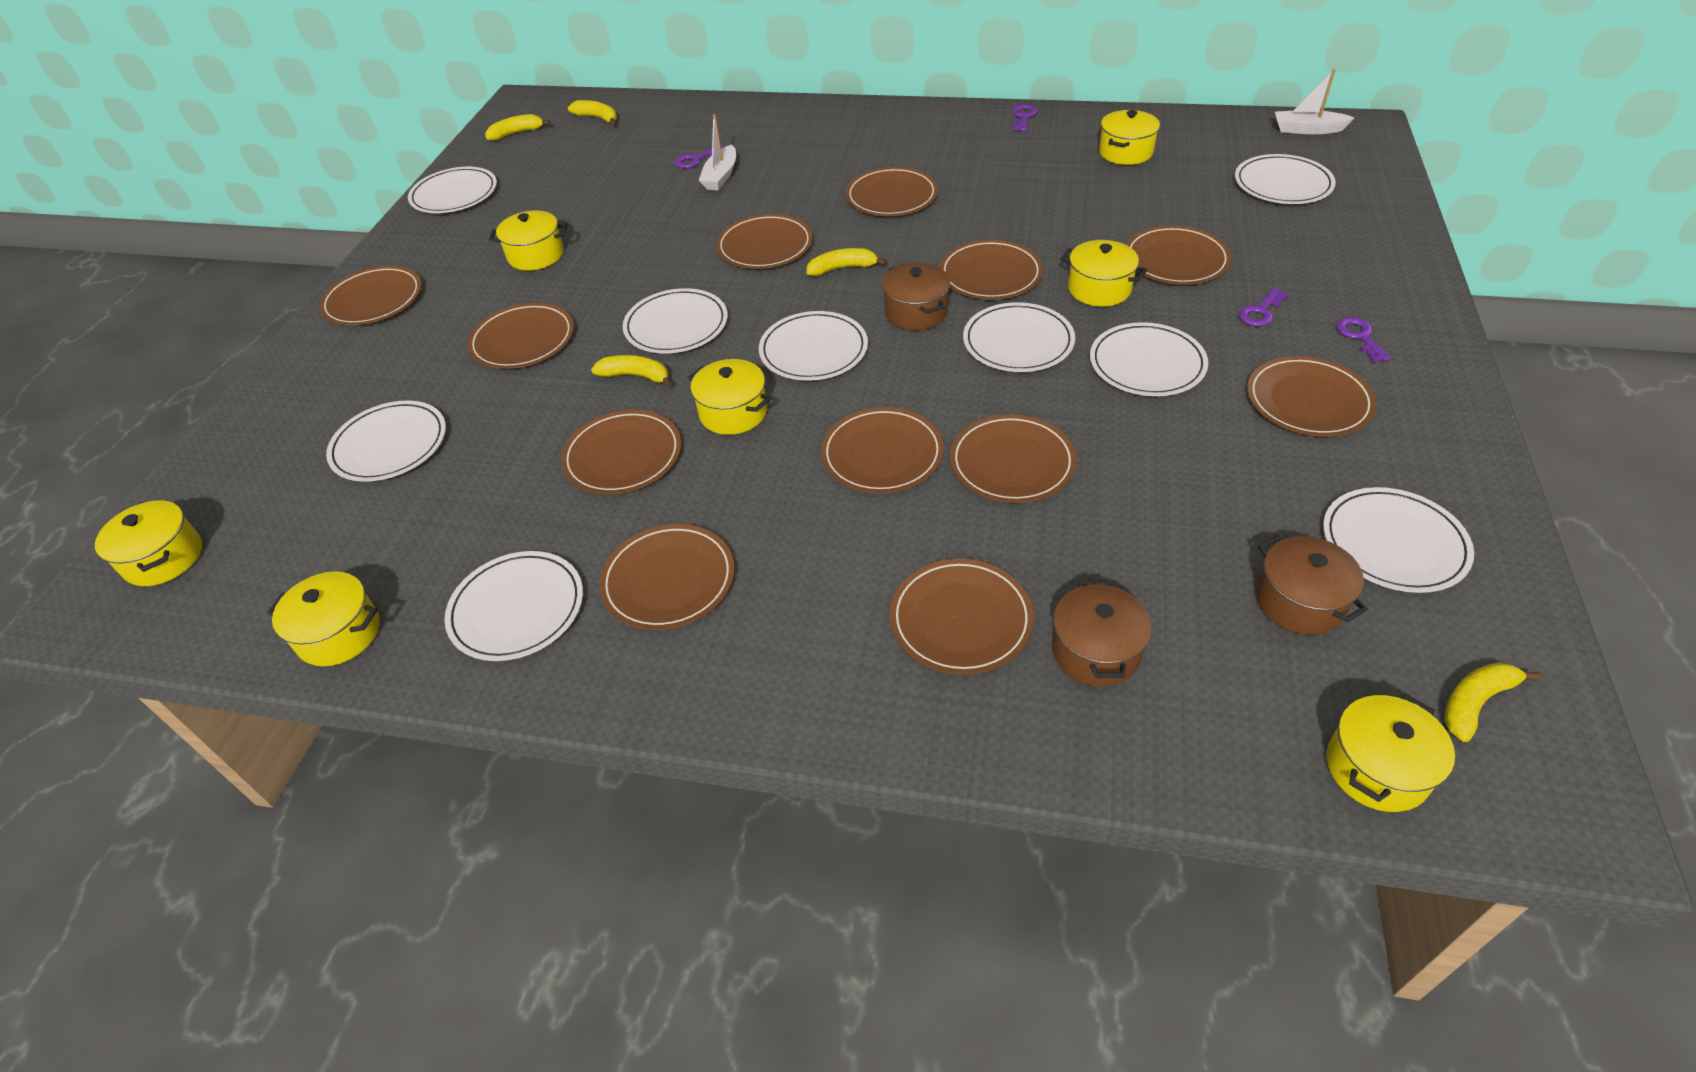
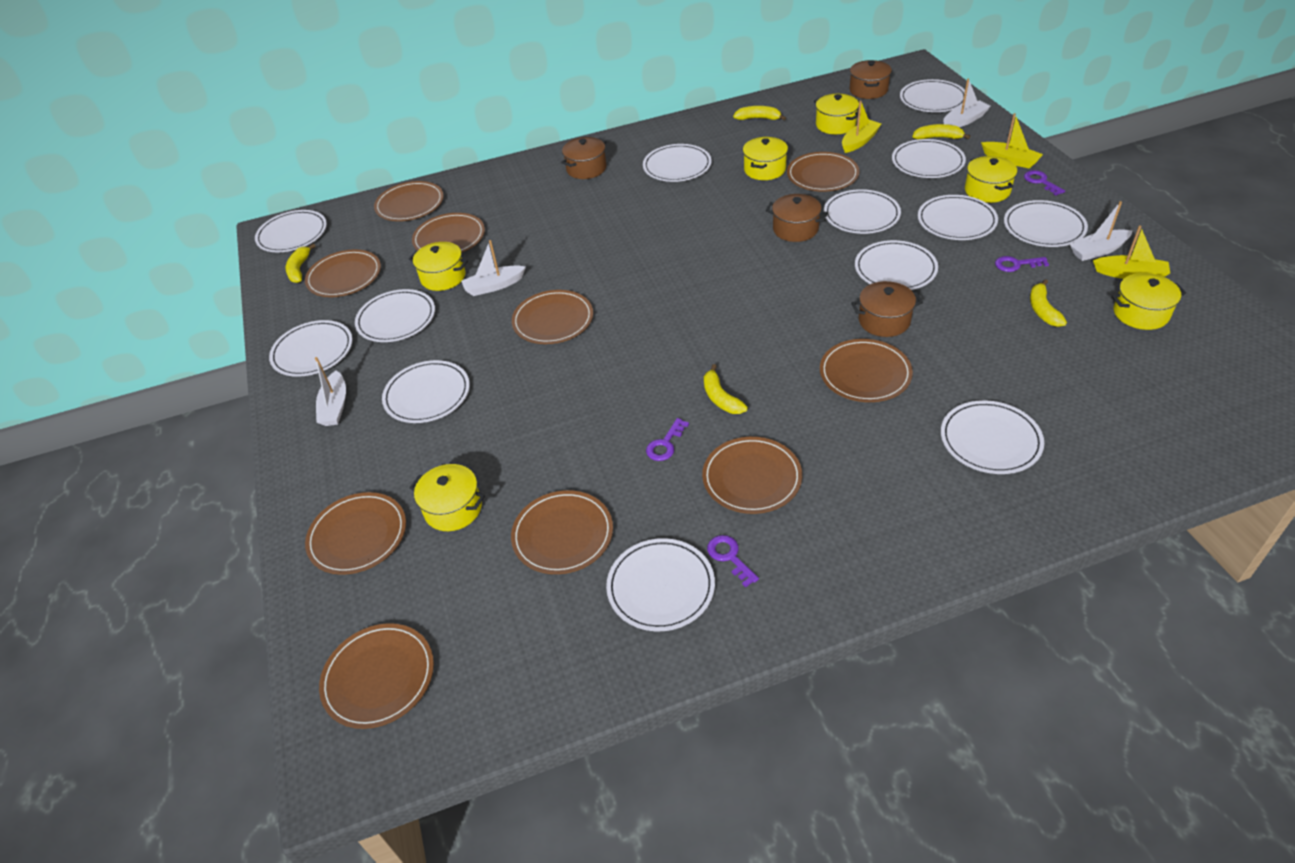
brown plate: [319,266,422,325] [467,303,574,369] [561,410,681,494] [599,524,735,630] [716,214,813,269] [821,407,944,493] [846,167,938,216] [890,559,1034,675] [940,240,1043,300] [950,414,1076,503] [1126,225,1231,285] [1247,356,1376,437] = 12 -> [305,249,381,297] [305,492,406,575] [319,623,434,729] [374,181,444,221] [412,213,485,252] [511,490,613,574] [512,290,593,344] [702,437,802,514] [787,152,859,191] [820,339,913,402] = 10
brown pot: [882,263,950,330] [1052,580,1152,687] [1256,535,1368,635] = 3 -> [561,137,606,179] [766,194,828,242] [850,60,892,99] [851,281,923,337] = 4
white boat: [699,114,736,190] [1275,69,1354,134] = 2 -> [315,357,346,426] [461,240,526,296] [943,79,991,127] [1070,201,1132,261] = 4
white plate: [326,400,446,482] [408,167,497,213] [444,551,583,661] [623,288,728,353] [759,311,868,381] [963,302,1075,372] [1090,322,1208,396] [1235,154,1336,204] [1323,487,1474,593] = 9 -> [255,210,327,252] [269,320,352,377] [355,289,435,342] [382,360,470,423] [606,538,715,631] [643,144,712,182] [824,189,901,234] [855,240,938,290] [892,139,966,178] [900,79,965,112] [918,195,998,240] [941,400,1044,474] [1004,200,1088,247] = 13
yellow boat: none = 0 -> [842,100,881,153] [981,113,1043,169] [1093,226,1170,279] = 3
yellow pot: [95,500,202,586] [267,571,380,666] [489,210,567,270] [688,359,771,435] [1060,240,1147,307] [1099,110,1160,165] [1326,694,1455,812] = 7 -> [409,242,468,291] [409,464,485,531] [743,137,788,180] [814,94,859,134] [965,156,1017,203] [1112,273,1186,330] = 6

